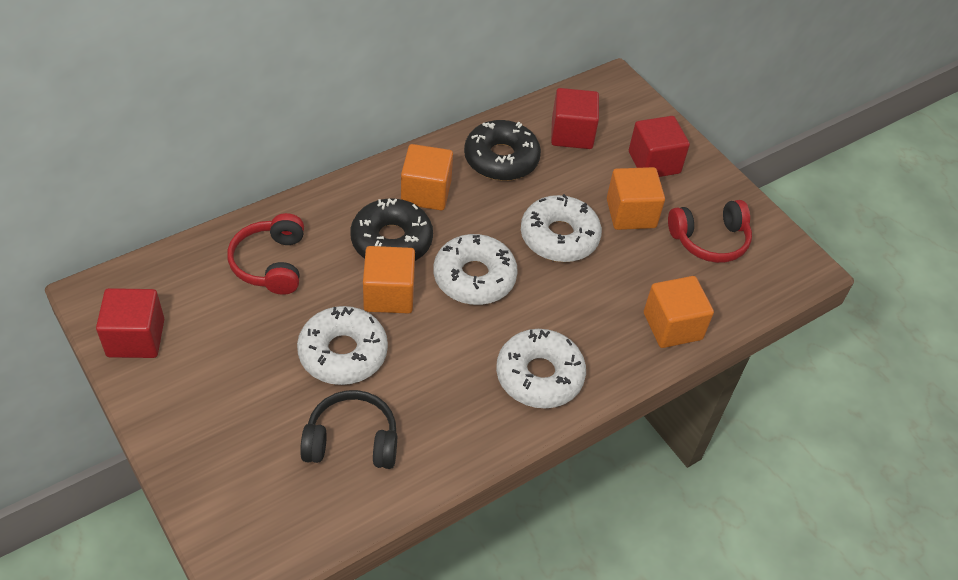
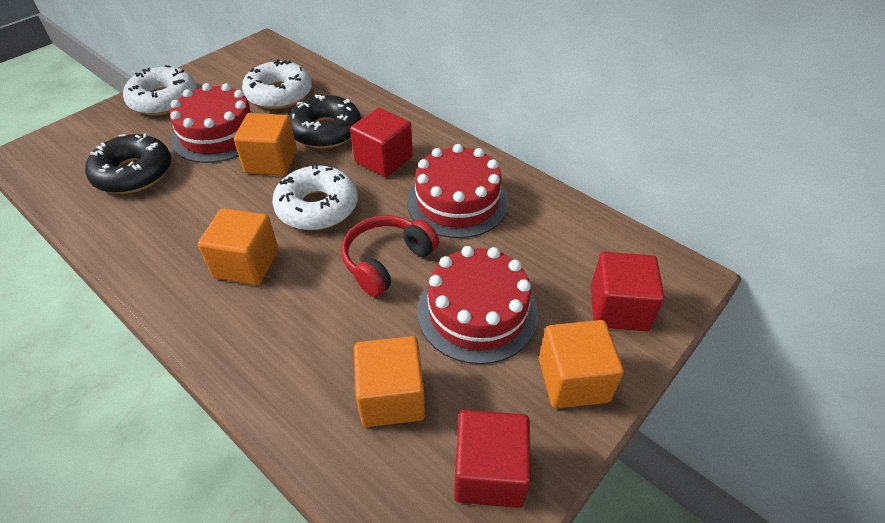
black headphones: [300,390,397,469] = 1 -> none = 0
red cake: none = 0 -> [170,83,253,163] [407,144,508,238] [417,246,538,364] = 3
red headphones: [227,213,304,295] [668,200,752,263] = 2 -> [341,215,439,297] = 1
white donut: [297,306,388,385] [434,234,518,305] [496,329,586,409] [521,194,602,262] = 4 -> [123,65,197,116] [242,59,312,109] [272,164,358,230] = 3

